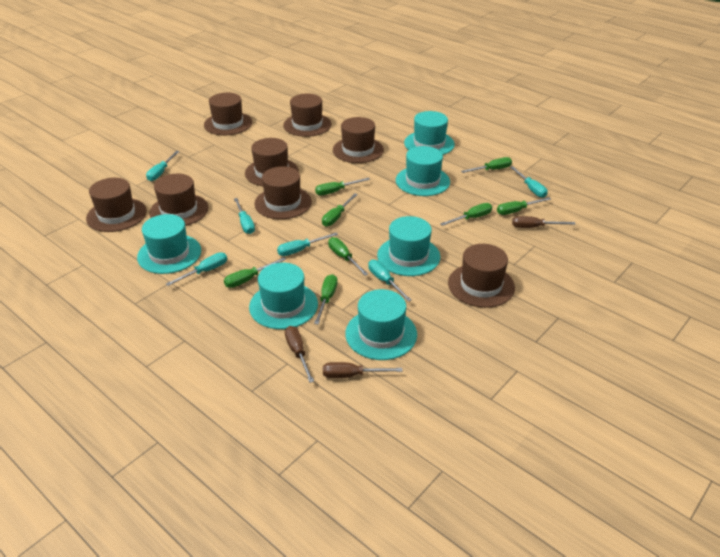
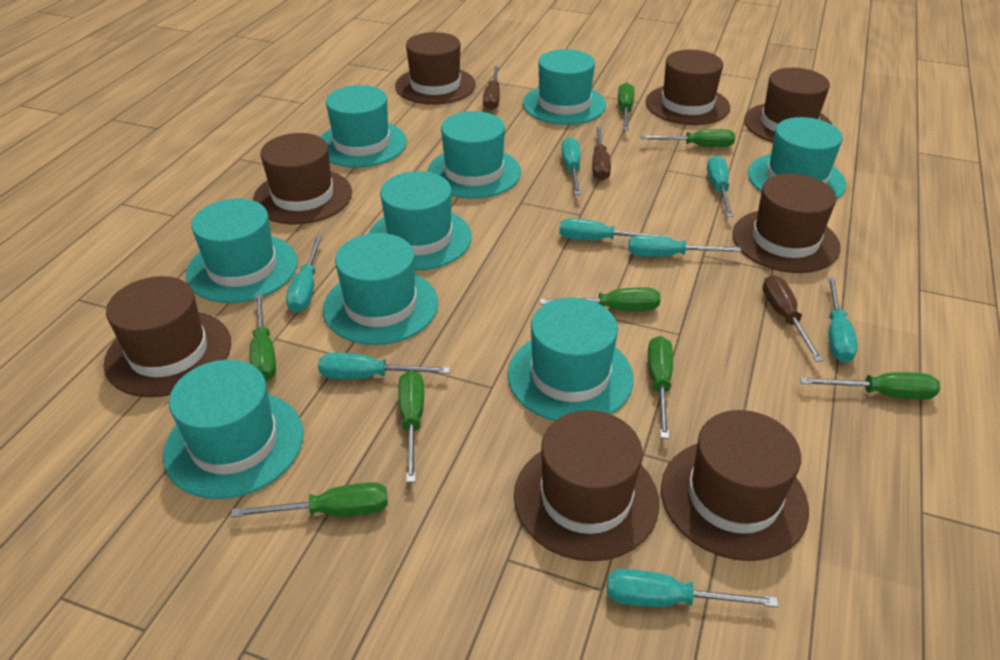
turquoise hat: [137,214,201,274] [249,263,318,329] [345,289,417,360] [377,216,440,276] [396,146,450,196] [404,111,455,155] = 6 -> [163,360,303,499] [186,198,298,303] [321,85,407,167] [323,233,438,345] [368,171,472,270] [427,111,521,199] [507,298,634,421] [523,49,606,125] [748,117,846,200] = 9
turquoise screwdriver: [146,151,179,181] [166,253,227,286] [234,198,255,234] [277,233,338,256] [368,260,412,302] [510,166,548,198] = 6 -> [286,235,323,312] [318,353,450,379] [559,218,669,240] [561,137,581,195] [607,569,778,607] [628,235,741,257] [707,155,733,217] [827,277,858,363] = 8

